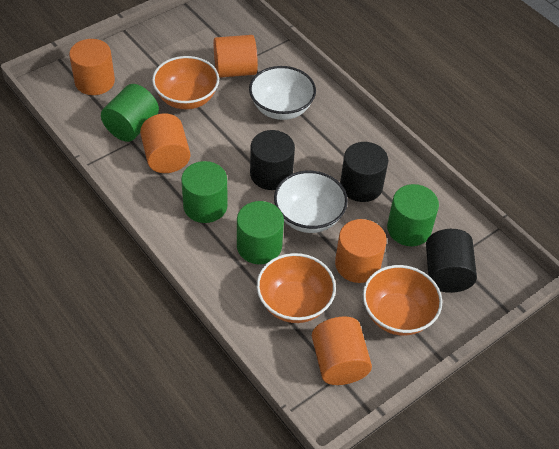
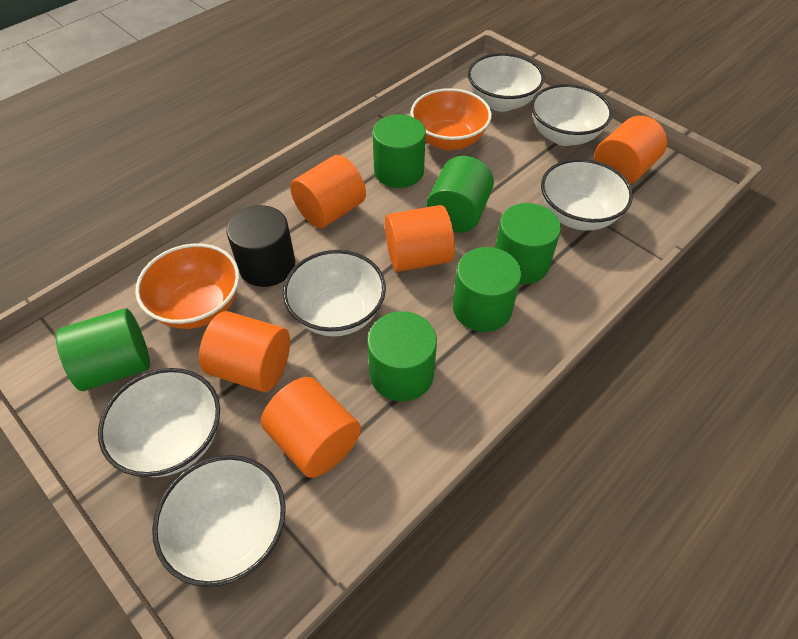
black cylinder: [250,130,295,190] [340,142,388,202] [426,229,477,293] = 3 -> [226,205,295,287] = 1
green cylinder: [101,84,159,142] [181,161,228,223] [237,201,284,264] [387,184,439,246] = 4 -> [56,308,150,391] [367,311,437,402] [372,115,426,188] [426,156,494,233] [453,247,521,332] [495,203,561,284] = 6
orange bowl: [152,56,219,109] [257,253,336,323] [363,265,442,335] = 3 -> [135,244,239,329] [410,88,492,151] = 2
white bowl: [249,66,316,120] [274,171,348,233] = 2 -> [98,368,220,477] [152,455,286,587] [283,250,386,337] [468,53,544,112] [531,84,613,146] [541,159,633,231] = 6

